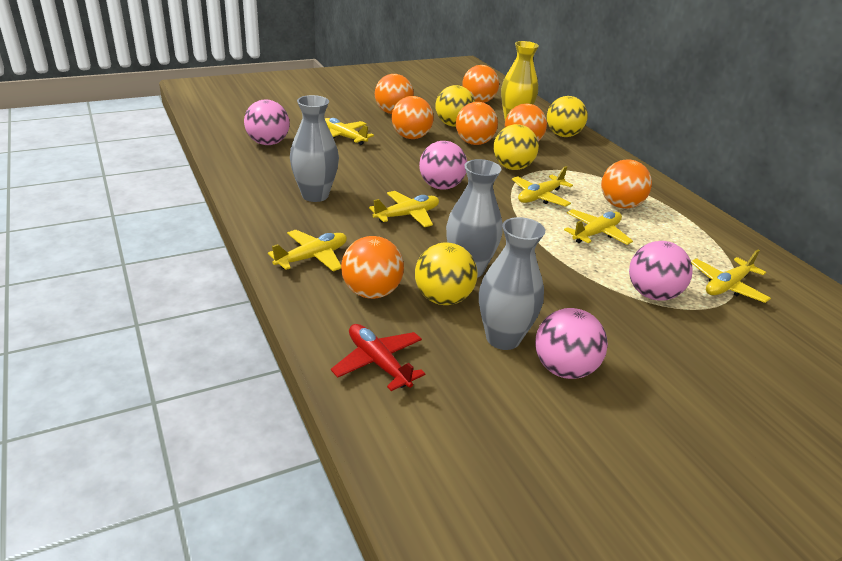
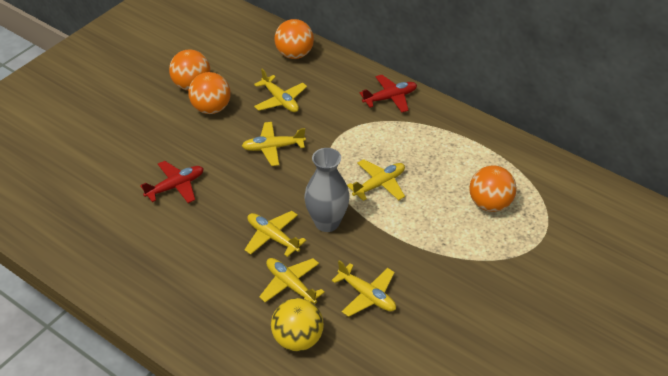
grey vase: [290,95,339,202] [446,159,503,278] [479,217,545,350] = 3 -> [304,148,350,232] = 1
orange ball: [341,236,404,299] [375,74,414,114] [392,96,434,139] [456,102,498,145] [462,65,499,103] [505,103,547,142] [601,159,652,208] = 7 -> [169,50,210,91] [188,72,231,114] [274,19,314,59] [469,165,516,212] = 4
pink ball: [244,100,290,145] [419,141,467,190] [535,308,608,379] [629,241,693,301] = 4 -> none = 0
red plane: [331,324,425,391] = 1 -> [140,161,204,203] [360,75,417,112] = 2
yellow ball: [415,242,478,305] [435,85,475,127] [493,124,539,170] [547,96,588,137] = 4 -> [271,298,324,351] = 1
yellow vase: [501,41,539,120] = 1 -> none = 0

